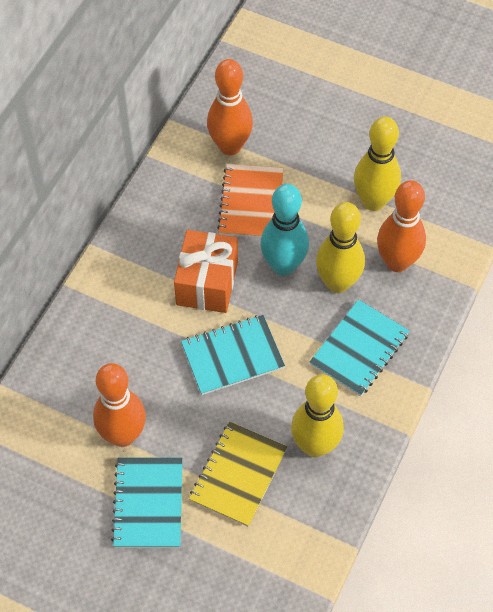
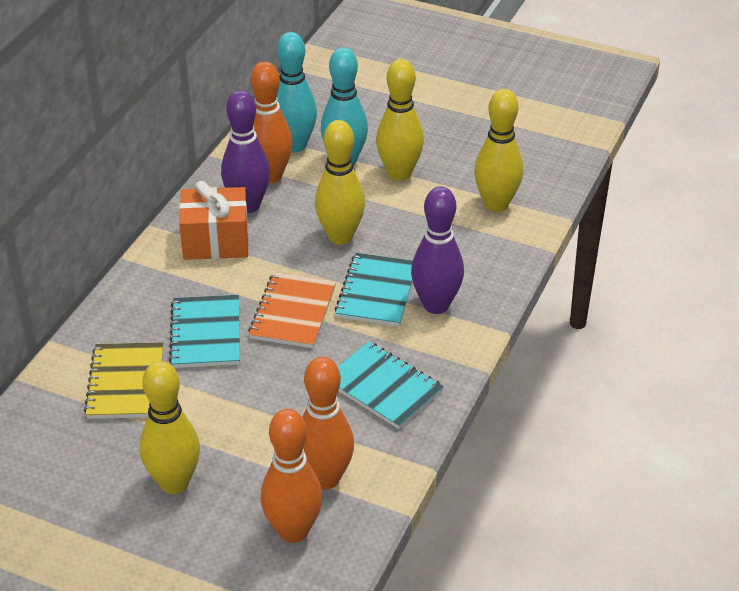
purple bowling pin: none = 0 -> [221,90,270,213] [411,186,464,314] = 2
turquoise bowling pin: [260,184,309,276] = 1 -> [277,32,317,152] [321,47,368,166] = 2
yellow bowling pin: [291,374,344,457] [316,202,365,293] [354,117,401,211] = 3 -> [140,361,200,494] [315,120,365,245] [376,59,424,181] [474,89,523,212] = 4

